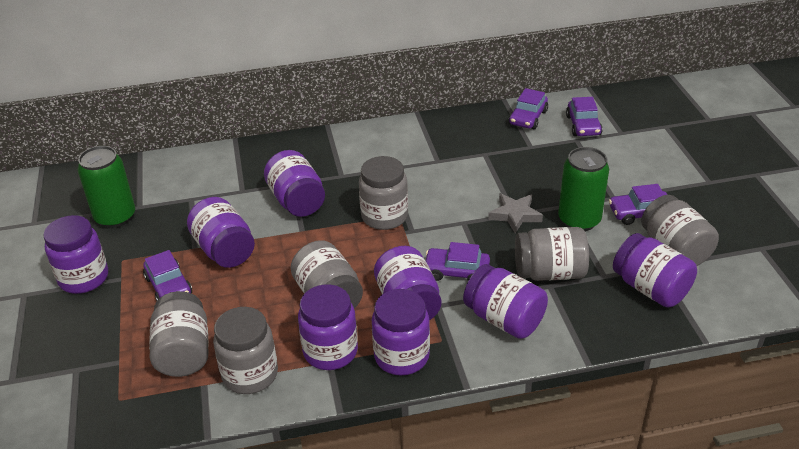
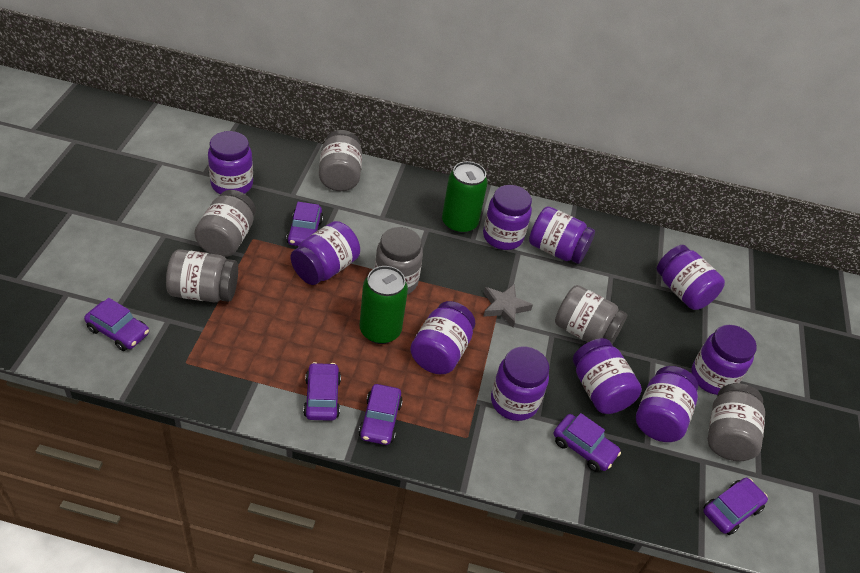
purple car: [143,250,192,301] [426,242,490,281] [509,88,548,129] [566,97,603,136] [609,184,667,225] = 5 -> [84,298,149,351] [286,202,323,246] [303,362,341,421] [359,384,403,445] [554,413,621,472] [703,478,768,535] = 6
purple jar: [43,215,108,294] [187,197,255,268] [264,150,325,217] [298,284,358,370] [372,289,430,375] [374,246,441,320] [463,264,548,339] [613,233,697,308] = 8 -> [208,131,253,195] [291,221,360,285] [410,301,475,374] [483,185,532,250] [491,347,549,421] [529,206,595,264] [573,338,642,414] [636,366,698,442] [657,245,725,310] [691,325,757,395] = 10

